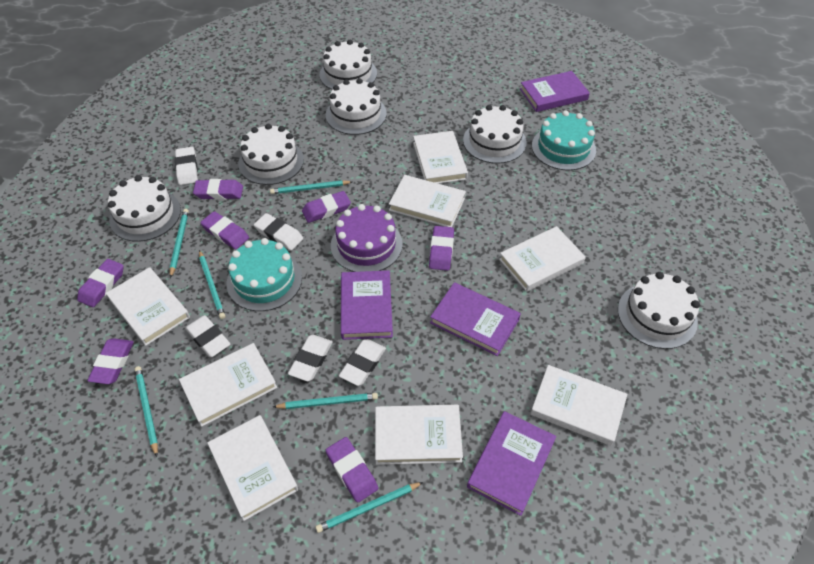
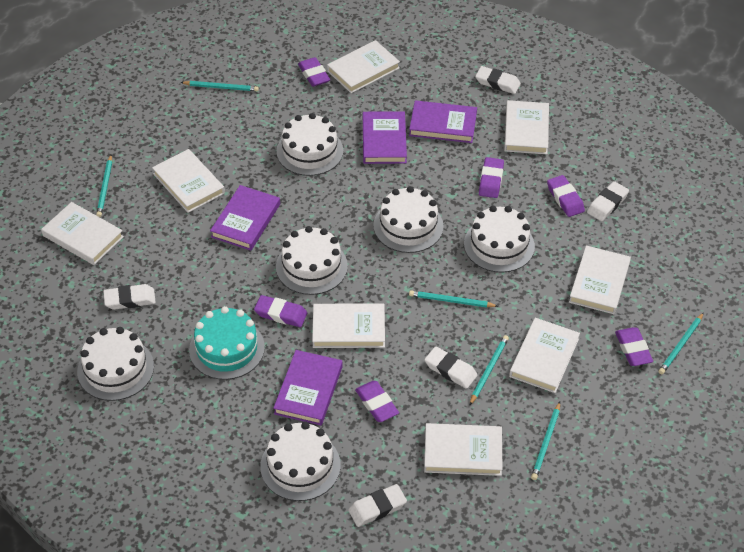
purple cake: [331,204,403,272] = 1 -> none = 0
purple eraser: [77,259,124,307] [88,338,134,384] [193,179,243,200] [200,211,249,249] [302,191,351,223] [326,437,378,503] [429,226,454,271] = 7 -> [254,295,307,327] [298,57,330,87] [355,381,399,422] [479,157,504,198] [547,175,585,217] [615,327,653,366] = 6
turquoise cake: [227,238,302,311] [532,110,596,170] = 2 -> [189,306,265,380] = 1

